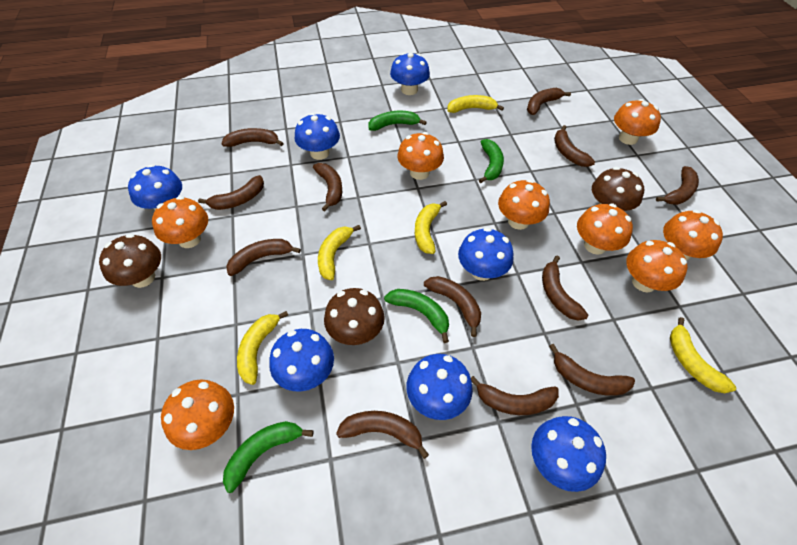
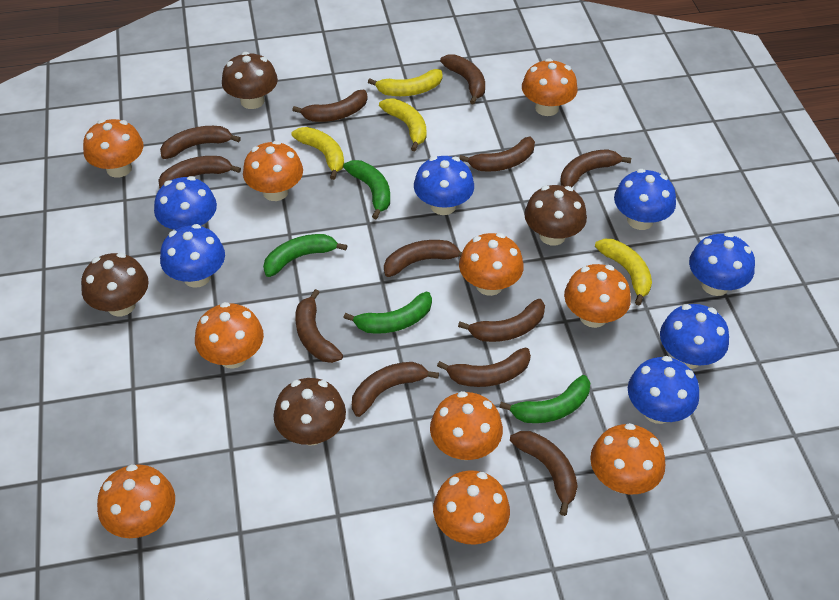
brown mushroom: [99,234,161,288] [324,288,385,345] [592,167,644,211] = 3 -> [81,253,149,316] [222,52,278,109] [273,378,346,446] [524,185,587,245] = 4
orange mushroom: [152,196,208,248] [161,380,234,450] [397,132,444,180] [498,179,550,230] [577,204,633,254] [614,99,661,145] [626,240,688,293] [663,210,723,261] = 8 -> [83,119,143,178] [97,464,175,538] [195,302,264,369] [243,141,303,201] [430,391,503,460] [433,470,510,545] [459,233,524,296] [522,58,578,116] [564,264,631,328] [590,423,665,494] = 10
yellow banana: [237,311,288,385] [318,225,361,280] [415,201,447,254] [447,95,504,113] [670,317,736,393] = 5 -> [291,127,344,180] [368,69,443,96] [379,98,426,151] [595,239,652,305] = 4

